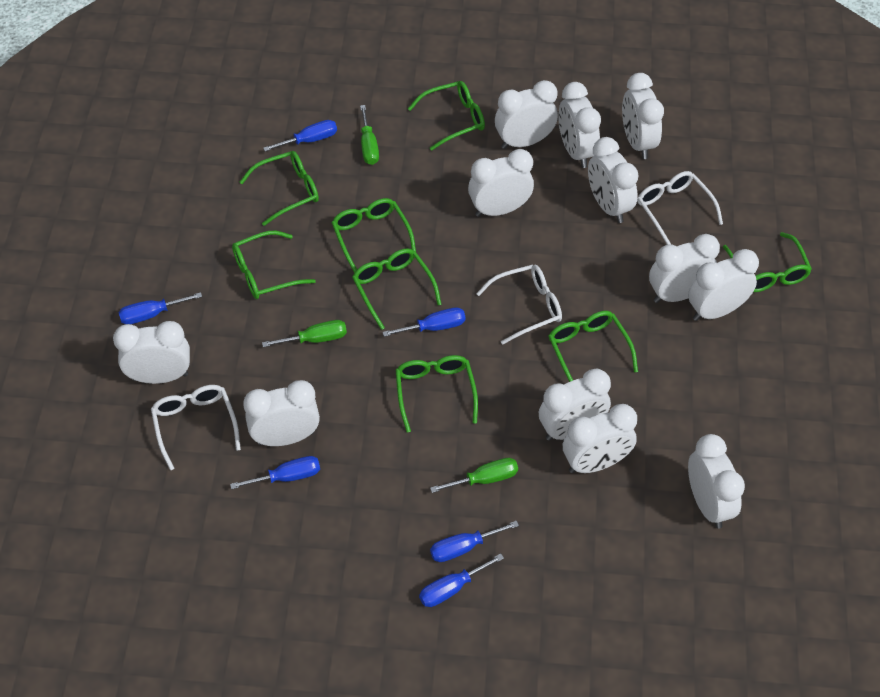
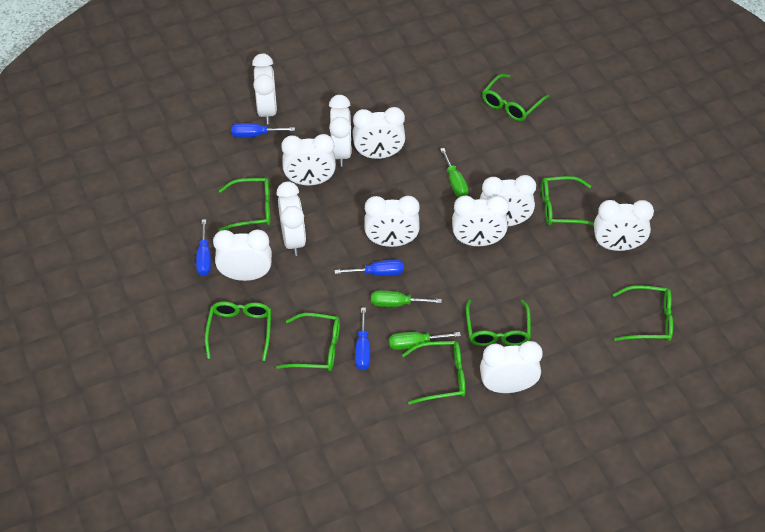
blue screwdriver: [118,292,202,324] [230,456,320,490] [263,120,337,152] [382,307,466,337] [419,553,504,607] [430,520,519,562] = 6 -> [196,219,211,276] [231,123,295,137] [335,260,404,276] [355,307,370,370] = 4
white clock: [113,321,190,384] [243,380,320,446] [468,149,534,217] [495,80,558,149] [539,368,611,441] [558,82,601,168] [563,404,637,473] [588,137,639,223] [622,73,664,159] [649,234,720,303] [688,249,759,321] [688,434,745,529] = 12 -> [213,230,272,281] [252,54,277,124] [276,182,306,256] [281,134,336,185] [329,95,352,167] [353,107,405,159] [364,196,420,247] [452,195,509,246] [480,175,536,226] [480,341,543,393] [594,200,654,251] = 11
white glasses: [151,385,241,470] [476,264,562,345] [637,171,723,245] = 3 -> none = 0

